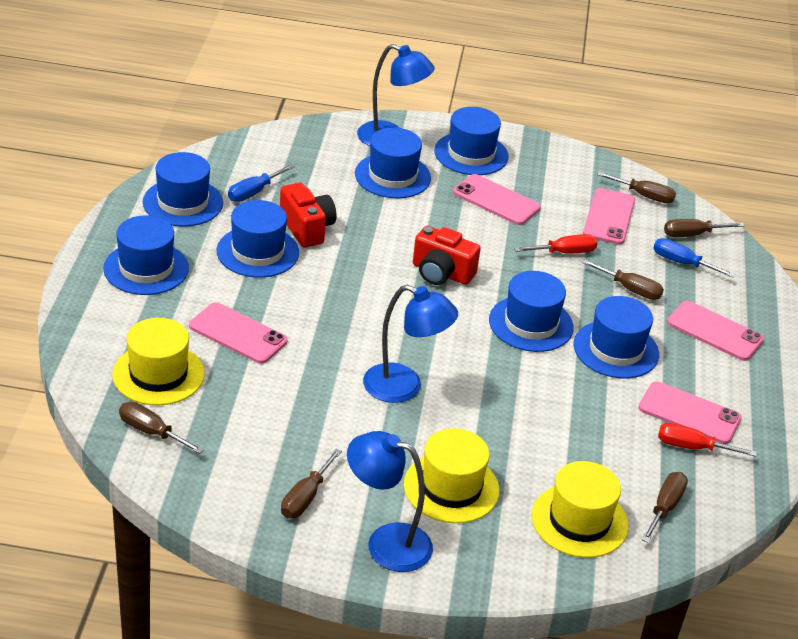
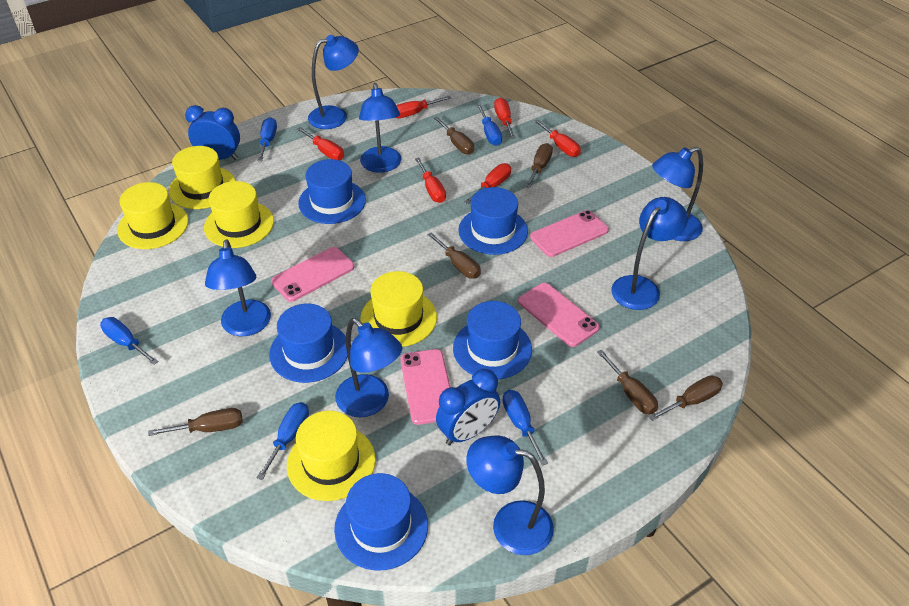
blue clock: none = 0 -> [185,105,240,160] [436,369,500,445] = 2
blue hat: [103,215,189,295] [143,152,223,227] [217,200,299,278] [355,127,431,198] [434,107,509,175] [489,271,574,352] [573,296,659,379] = 7 -> [269,304,348,383] [298,159,366,224] [334,473,428,571] [453,301,532,380] [458,187,528,255] = 5
blue lamp: [347,431,433,572] [357,44,435,146] [363,285,458,403] = 3 -> [205,239,271,336] [308,35,359,129] [335,318,402,417] [359,83,401,173] [466,435,554,555] [611,197,688,310] [652,147,703,241] = 7
blue screwdriver: [228,164,295,202] [653,238,735,277] = 2 -> [100,317,159,365] [257,402,309,480] [258,117,277,161] [477,105,502,146] [502,390,548,466] = 5
pink phone: [189,302,288,364] [453,174,540,225] [583,188,635,245] [638,381,742,444] [667,301,764,361] = 5 -> [271,247,354,302] [400,349,450,425] [518,283,600,347] [530,210,609,257] = 4
red camera: [280,183,336,248] [413,226,481,285] = 2 -> none = 0
red screwdriver: [514,234,598,253] [658,423,757,457] = 2 -> [297,127,344,160] [395,96,451,118] [415,158,446,203] [465,163,511,204] [494,97,515,139] [534,119,581,157] = 6
yellow hat: [112,318,205,405] [404,428,500,523] [532,461,629,558] = 3 -> [117,182,188,249] [169,146,236,209] [204,181,274,248] [287,411,376,501] [360,271,437,347] = 5

